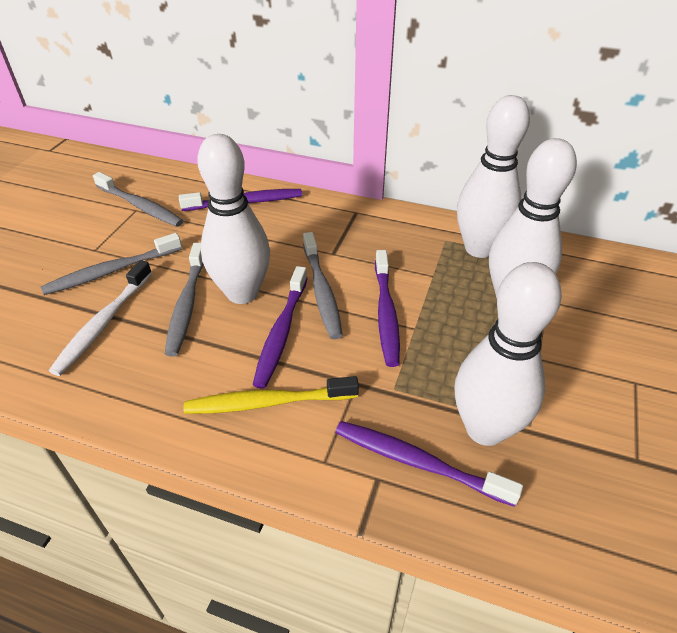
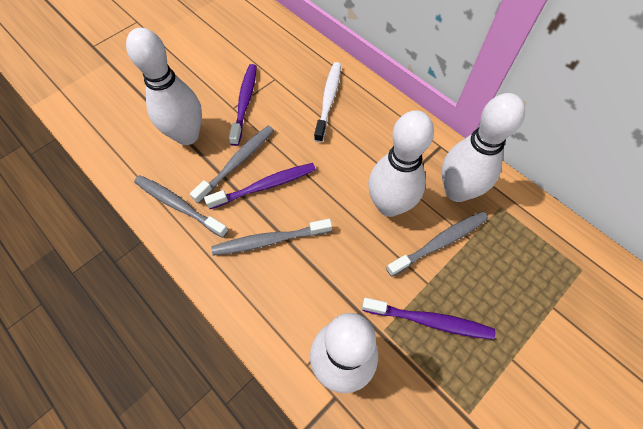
purple toothbrush: [179,189,302,211] [253,266,308,389] [335,421,523,507] [375,250,400,367] = 4 -> [204,163,316,209] [229,64,257,146] [362,298,495,340] = 3
yellow toothbrush: [184,376,359,414] = 1 -> none = 0

